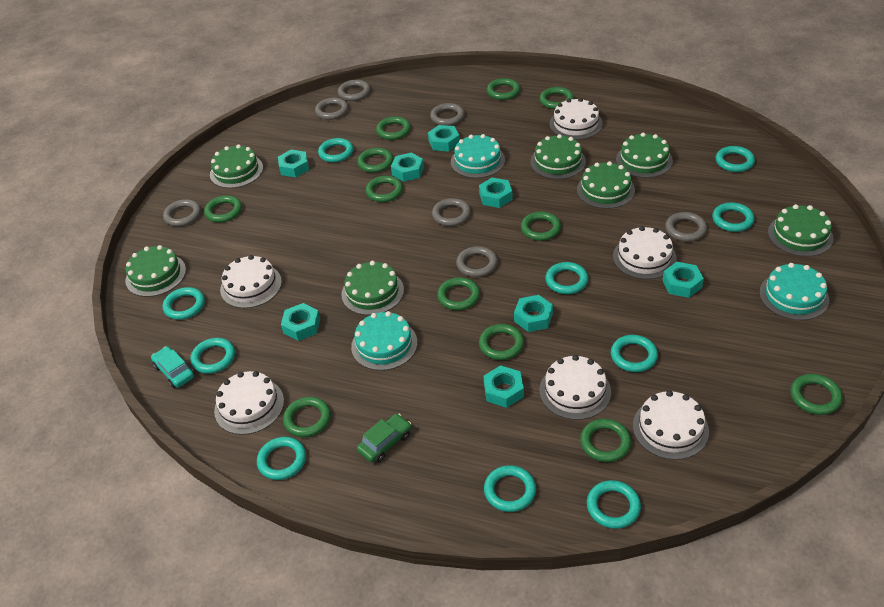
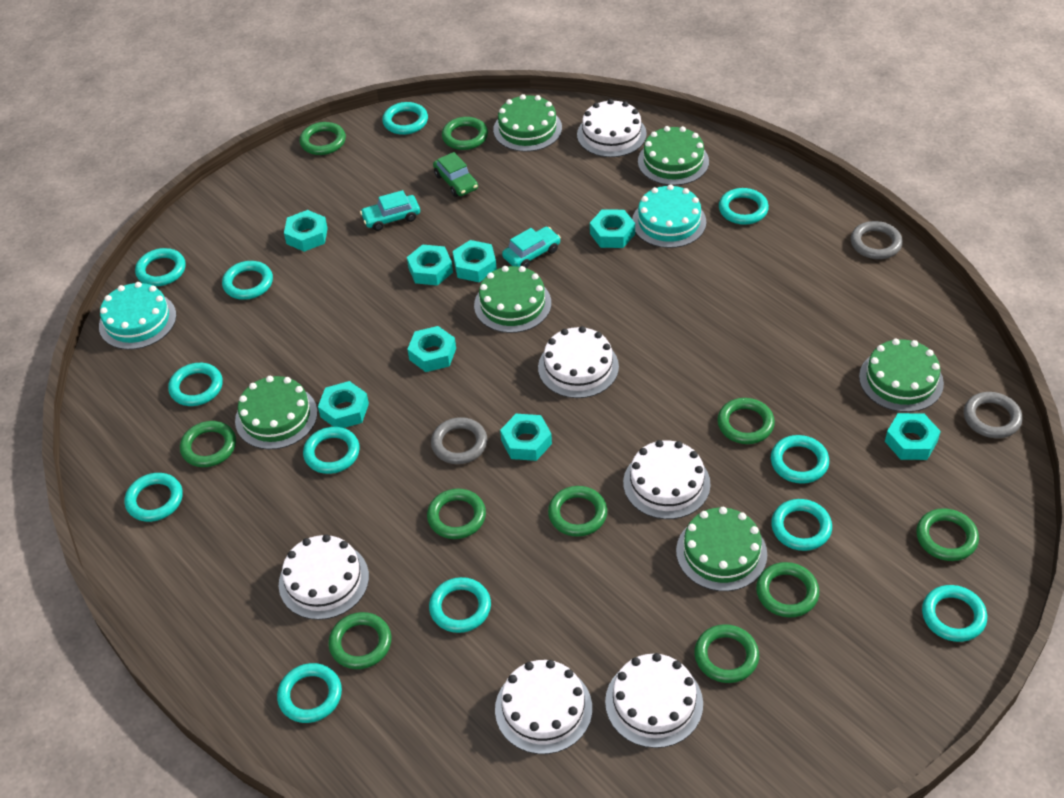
green cake: [125,245,186,297] [210,144,263,188] [341,261,404,315] [530,134,586,179] [577,161,635,209] [616,133,673,178] [768,204,833,257] = 7 -> [235,376,317,450] [474,266,551,333] [493,94,562,152] [638,126,709,185] [676,507,767,591] [859,339,944,412] = 6
green ring: [204,195,242,222] [283,397,331,437] [357,148,393,173] [366,176,403,202] [376,116,411,140] [437,277,480,310] [479,324,524,360] [487,78,520,100] [521,212,561,241] [540,87,574,109] [580,419,631,462] [790,374,843,415] = 12 -> [180,421,236,467] [300,122,346,155] [328,612,391,669] [427,489,486,539] [442,117,488,150] [548,486,607,537] [694,624,759,683] [717,398,775,444] [756,562,819,617] [916,508,979,561] = 10
grey ring: [163,199,201,227] [315,97,348,120] [338,80,370,101] [430,103,465,126] [432,198,471,226] [456,246,498,277] [665,212,707,242] = 7 -> [431,417,487,464] [851,221,903,259] [964,392,1023,438] = 3
turquoise cake: [351,311,417,371] [451,134,505,178] [759,263,829,320] = 3 -> [99,282,176,350] [632,184,706,248] = 2
turquoise car: [151,346,194,388] = 1 -> [360,190,420,231] [502,227,561,268] = 2
turquoise ring: [163,287,205,320] [191,338,235,374] [257,437,306,480] [318,138,354,162] [484,465,536,512] [545,262,588,294] [587,480,641,529] [611,335,658,372] [712,202,755,232] [716,146,755,172] = 10 -> [125,473,183,522] [135,248,186,286] [168,363,223,406] [222,261,273,300] [277,663,342,723] [303,427,360,474] [382,102,428,135] [429,577,491,633] [719,188,769,225] [771,435,829,484] [771,499,832,551] [922,585,987,642] = 12

